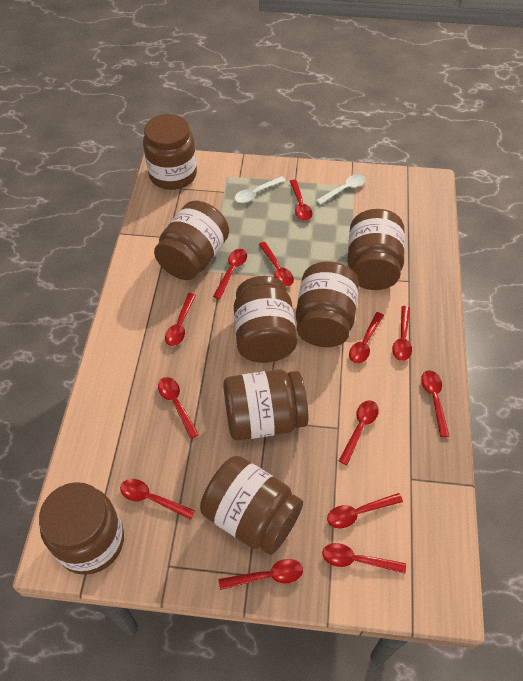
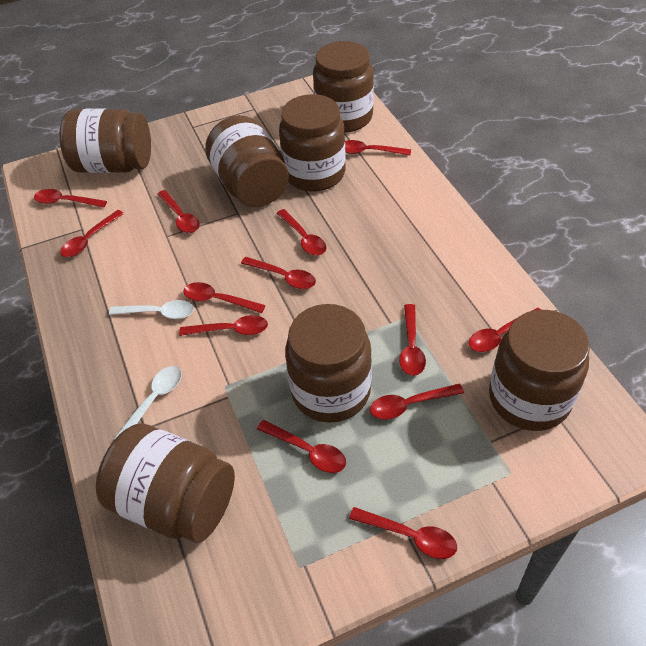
brown jar: [39,482,124,575] [143,114,197,190] [154,201,229,280] [200,456,303,555] [223,370,308,440] [234,276,297,363] [296,261,359,347] [348,209,405,290] = 8 -> [60,109,151,173] [96,423,235,543] [205,115,289,207] [279,94,346,192] [285,304,372,423] [313,41,374,133] [489,310,590,431] = 7

